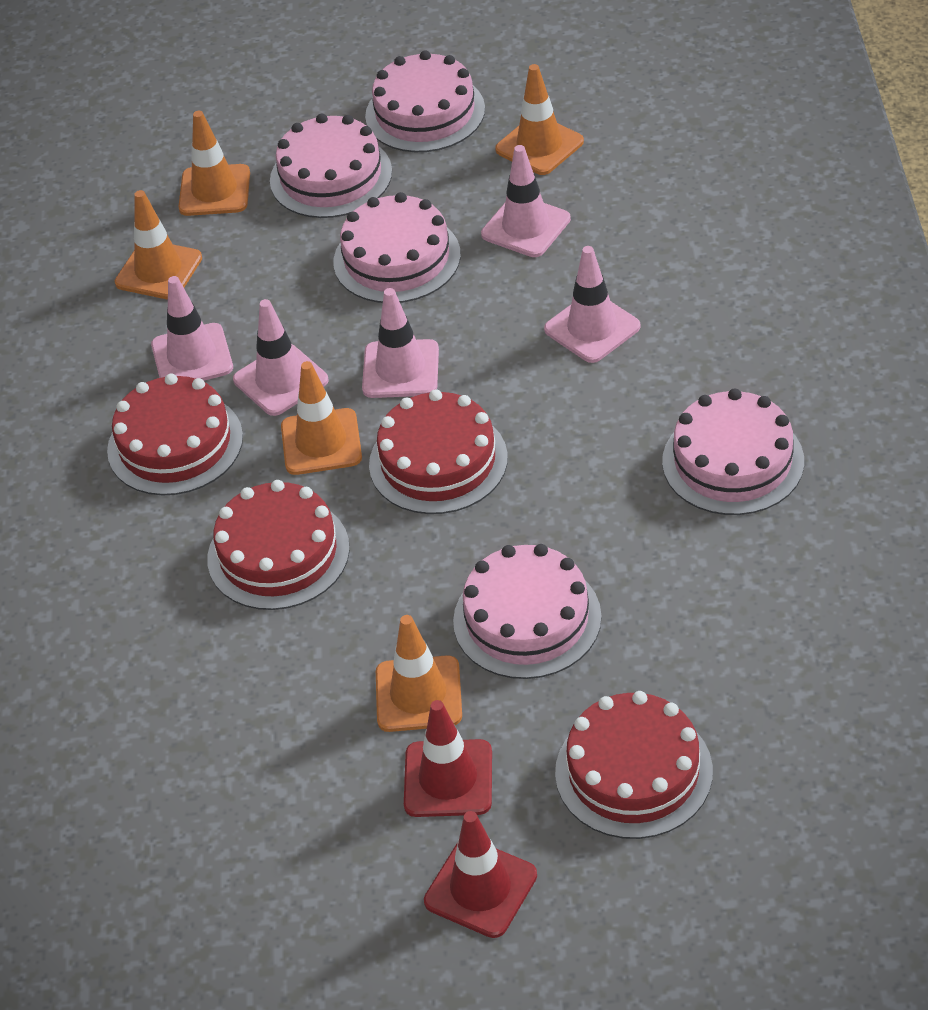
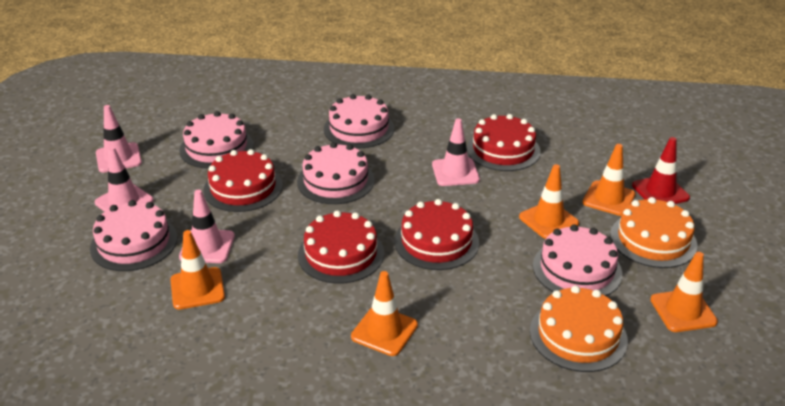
orange cake: none = 0 -> [530,286,628,372] [610,197,698,268] = 2
pink traffic cone: [151,276,233,380] [233,299,328,416] [362,288,439,398] [481,145,571,257] [544,246,641,363] = 5 -> [95,147,154,212] [96,105,142,173] [179,190,235,263] [432,118,480,186] = 4
red traffic cone: [404,700,492,817] [424,811,537,938] = 2 -> [632,137,690,204] = 1

